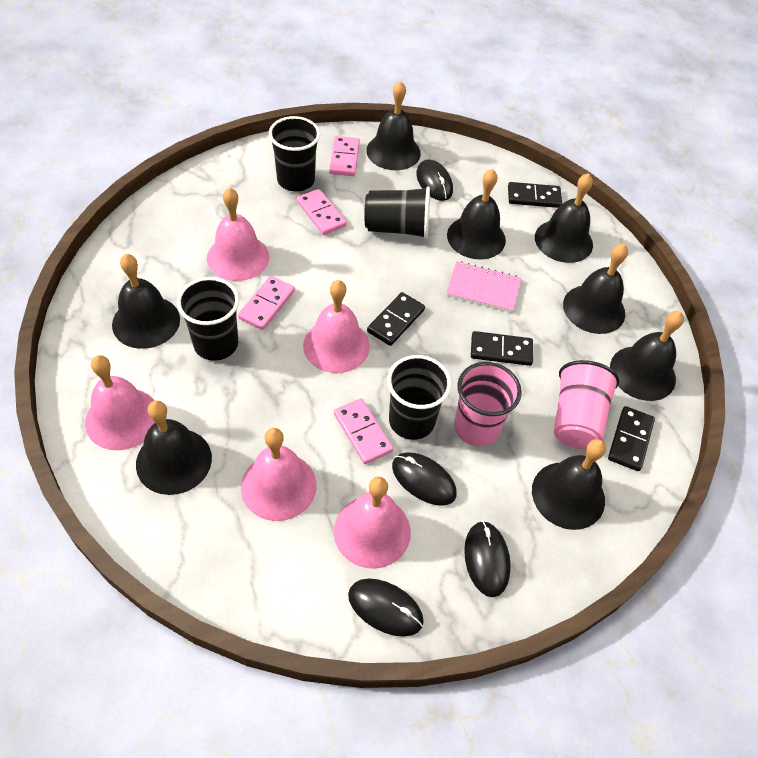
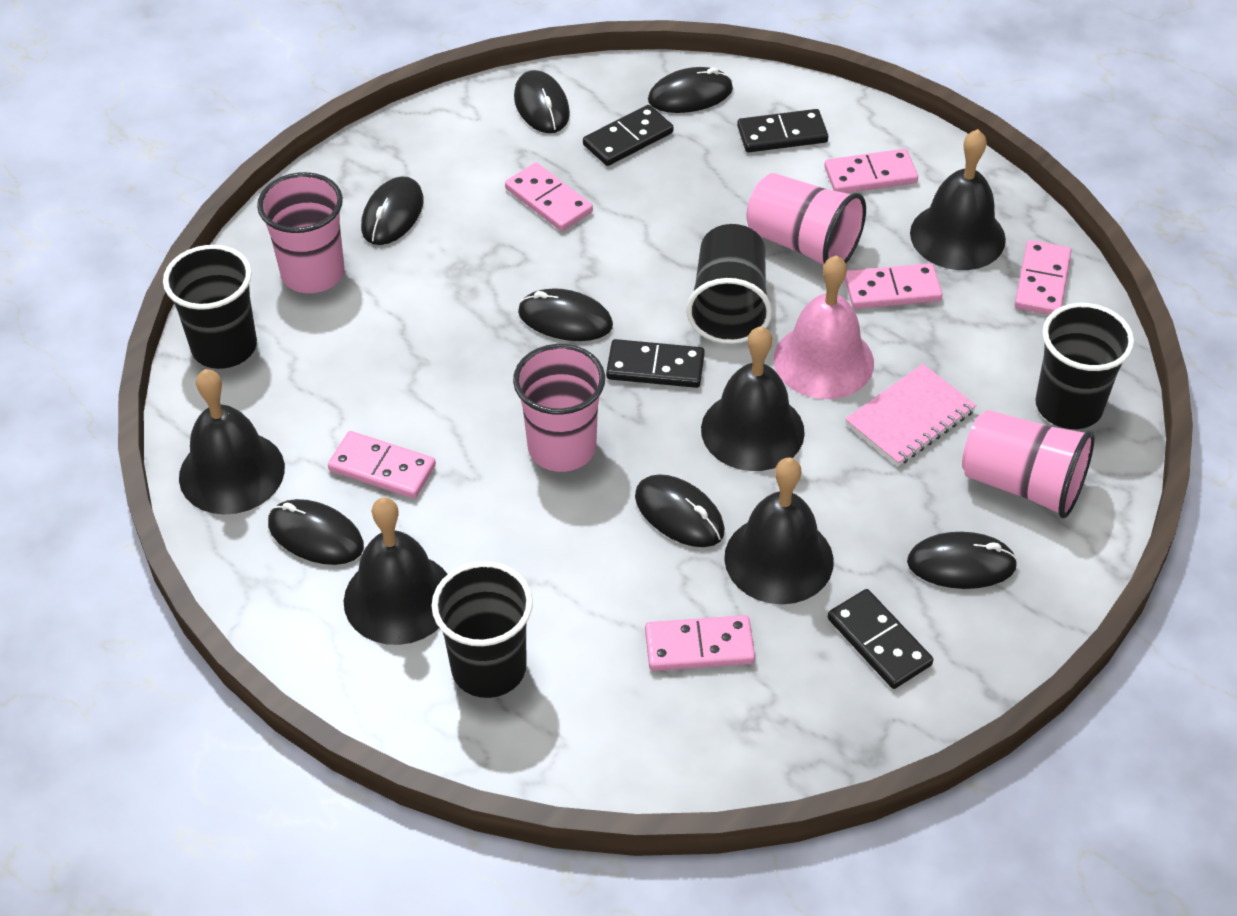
black bell: [112,254,180,349] [136,400,212,495] [366,81,421,170] [447,169,506,260] [532,439,606,530] [535,173,593,263] [563,244,628,334] [610,311,684,401] = 8 -> [179,369,285,515] [344,497,448,645] [701,326,805,471] [724,457,834,604] [910,129,1006,270] = 5
black mouse: [348,579,424,637] [392,453,457,506] [416,160,453,201] [464,521,511,597] = 4 -> [268,499,364,565] [361,176,423,245] [514,70,570,133] [518,288,613,341] [635,474,725,547] [648,67,733,113] [907,532,1018,589] = 7
pink bell: [85,355,156,450] [207,187,269,281] [241,428,317,521] [303,280,370,373] [334,477,411,569] = 5 -> [774,255,874,399] = 1
pink cup: [454,362,522,446] [554,360,619,449] = 2 -> [257,172,344,293] [513,344,605,472] [746,173,866,265] [962,410,1095,518] = 4
pink domino: [238,276,295,330] [297,189,347,235] [329,136,360,176] [334,398,393,464] = 4 -> [328,431,436,499] [505,162,593,231] [645,615,755,671] [824,149,918,193] [845,263,942,309] [1015,240,1071,315] = 6

